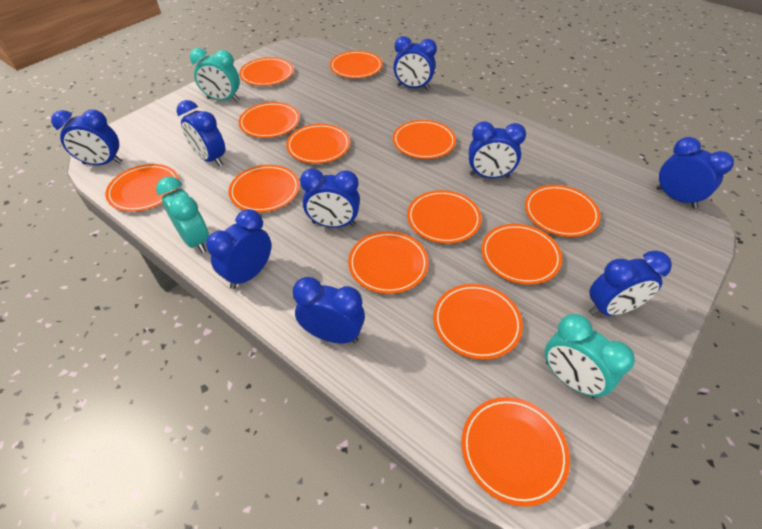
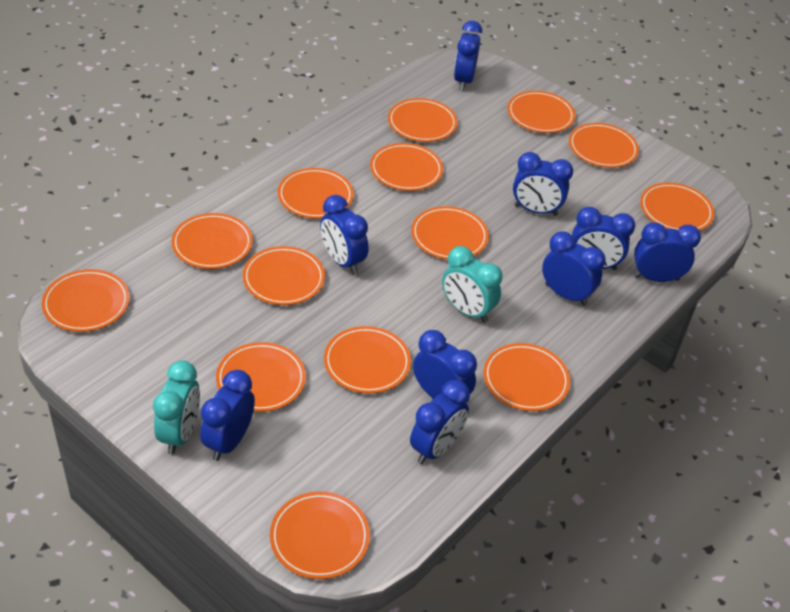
orange plate: [105,164,179,212] [229,165,300,212] [239,57,294,86] [239,102,300,138] [286,124,350,164] [330,51,383,78] [348,231,429,294] [393,120,456,159] [407,190,482,244] [433,284,523,360] [461,397,570,507] [481,224,562,285] [525,185,600,237] = 13 -> [42,269,130,332] [172,213,253,269] [216,342,306,412] [243,246,325,305] [270,491,370,579] [278,168,354,219] [324,326,411,393] [370,143,443,191] [388,98,458,142] [411,206,489,260] [483,343,570,411] [507,91,575,133] [569,123,639,168] [640,182,714,231] = 14
turquoise clock: [156,177,209,253] [190,48,240,102] [545,314,635,398] = 3 -> [153,360,200,454] [442,246,502,323] = 2

